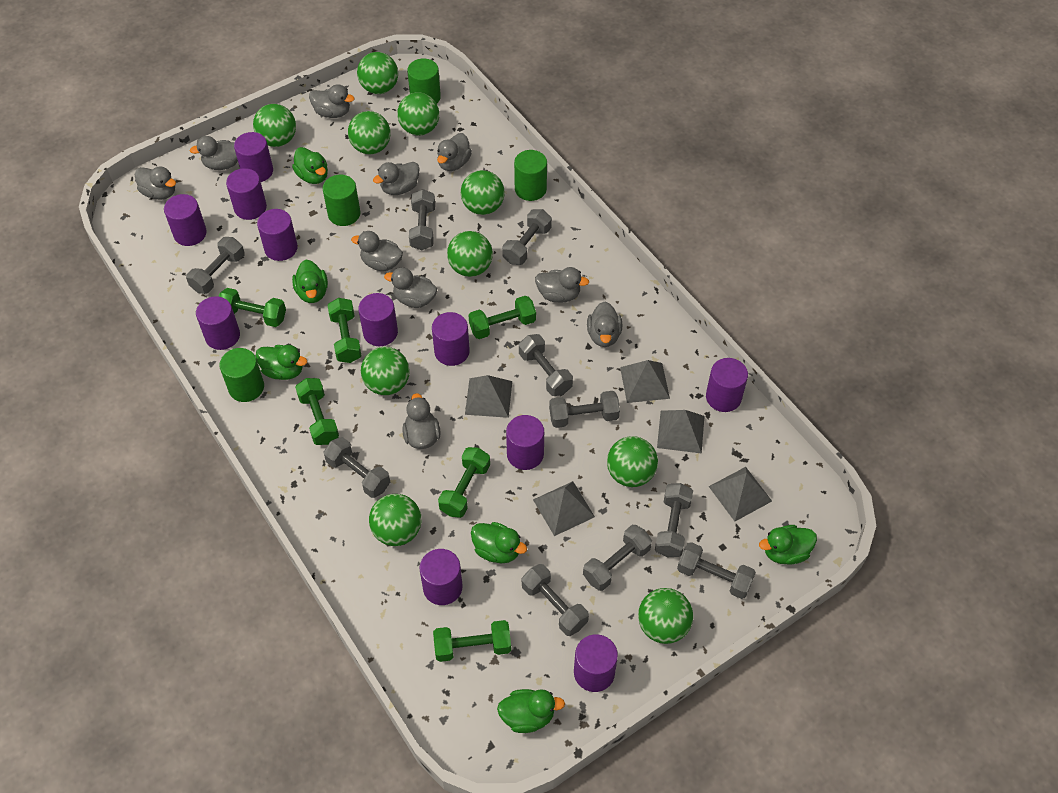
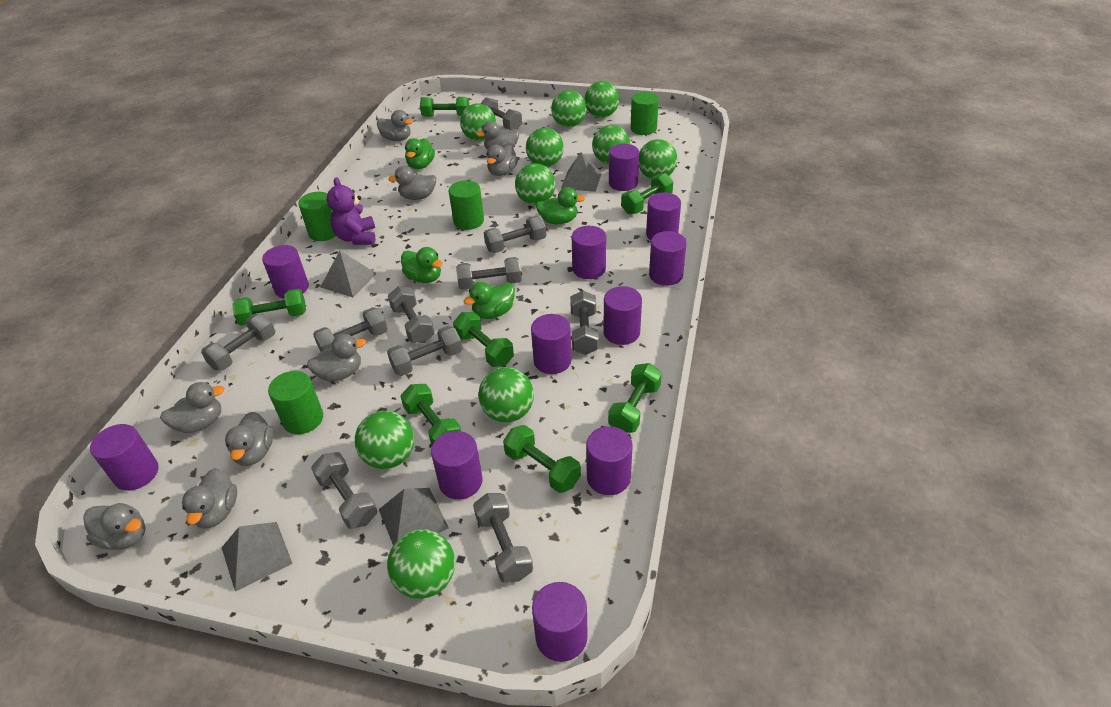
green duck: [256,345,307,380] [292,147,328,184] [292,260,328,303] [471,522,527,563] [497,689,565,733] [759,525,817,564] = 6 -> [401,247,443,283] [405,138,435,169] [463,282,515,319] [536,187,585,224] = 4
green dumbbell: [218,288,286,327] [295,378,339,445] [327,298,362,363] [433,620,511,662] [438,447,490,518] [468,296,536,339] = 6 -> [232,289,306,326] [400,384,461,445] [420,97,469,117] [453,312,514,367] [503,425,581,493] [608,363,662,433] [621,173,673,214] = 7
grey duck: [135,167,176,200] [190,136,238,170] [309,84,355,118] [351,231,403,271] [373,162,420,195] [384,267,437,308] [402,393,441,449] [437,133,472,171] [535,267,589,303] [587,302,622,347] = 10 -> [83,503,146,550] [160,382,224,433] [182,468,237,529] [225,412,273,466] [307,334,366,382] [377,110,413,141] [388,166,436,200] [476,121,519,150] [487,145,518,176] = 9
grey pyramid: [465,375,512,418] [533,481,595,536] [620,360,670,403] [657,410,705,454] [708,467,772,521] = 5 -> [221,522,293,592] [320,251,377,297] [379,488,449,545] [561,152,602,192] = 4
purple teddy bear: none = 0 -> [327,177,376,245] = 1

